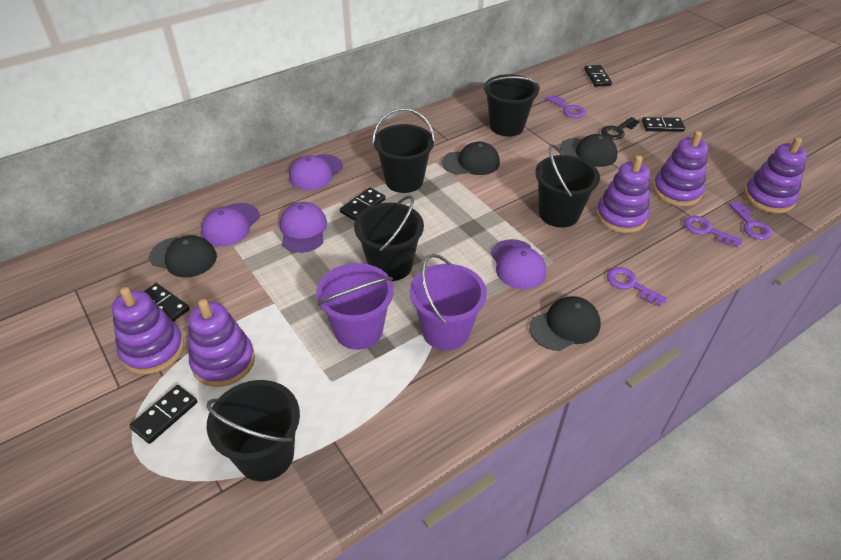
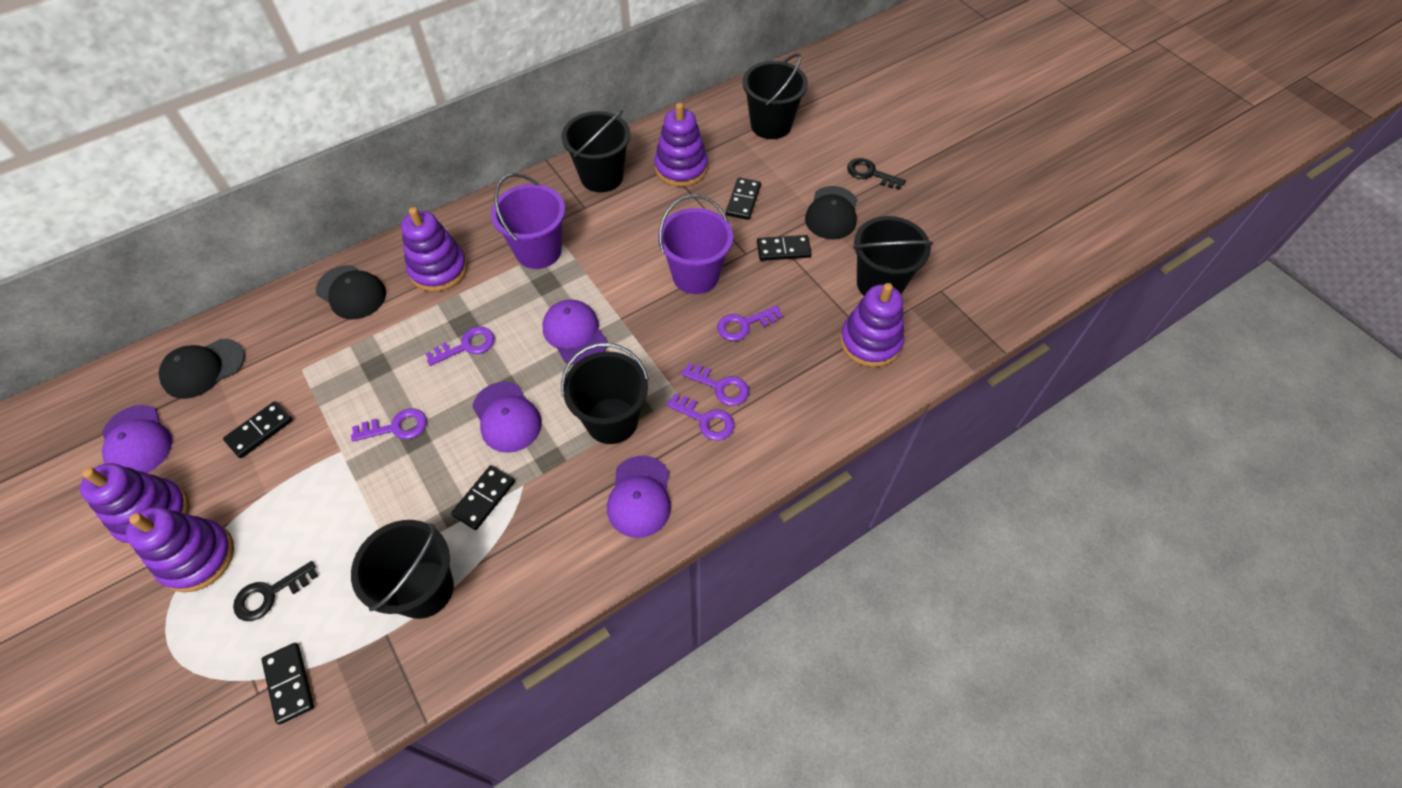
black cap: [149,235,217,277] [442,142,500,175] [529,296,601,351] [560,134,618,167] = 4 -> [159,339,245,399] [316,265,386,319] [805,186,857,240] = 3
black key: [601,117,639,140] = 1 -> [233,561,318,621] [847,158,906,190] = 2
purple key: [546,95,586,118] [607,267,667,307] [684,216,743,248] [729,202,772,240] = 4 -> [351,408,427,442] [425,326,495,366] [666,393,734,441] [681,363,749,406] [717,305,783,341] = 5

